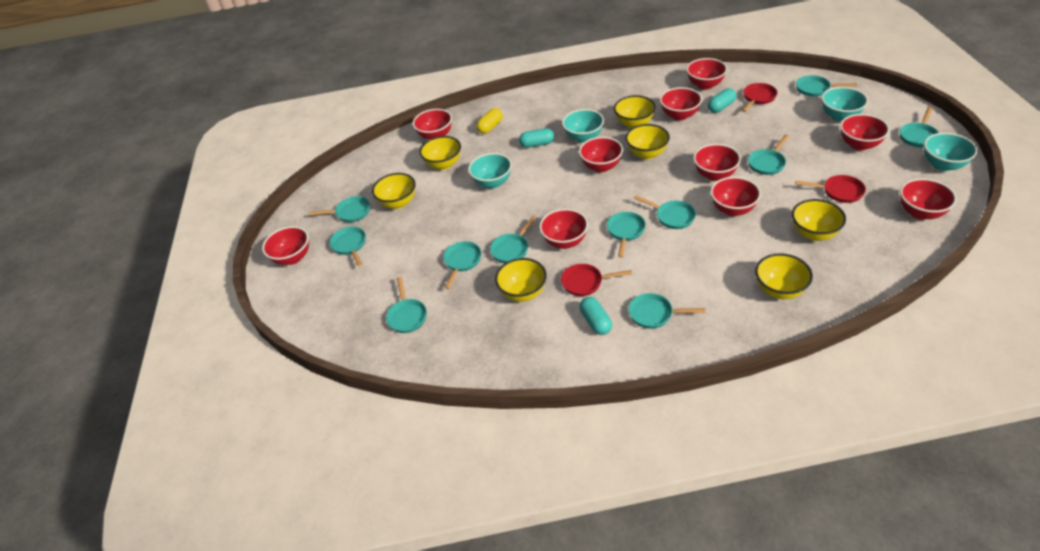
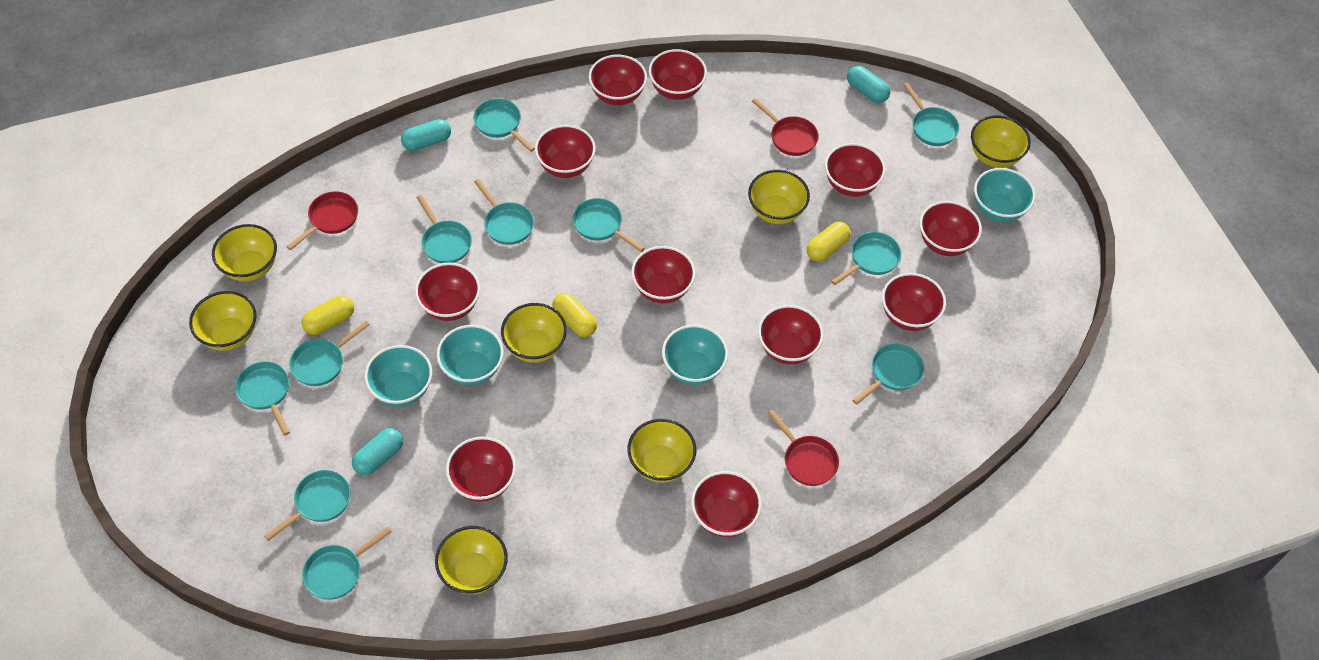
red bowl: [262,226,309,265] [413,109,452,139] [539,209,588,249] [579,137,623,172] [660,87,702,121] [686,58,727,90] [693,144,741,181] [710,177,761,216] [840,114,890,151] [900,178,957,220] = 10 -> [415,262,480,321] [446,437,516,502] [535,125,596,178] [589,55,647,105] [631,246,695,304] [649,49,707,100] [691,471,762,537] [758,305,824,365] [825,143,886,197] [882,273,946,331] [920,201,982,256] = 11
yellow capsule: [477,108,503,134] = 1 -> [301,295,354,335] [552,293,597,337] [807,222,851,262] = 3

